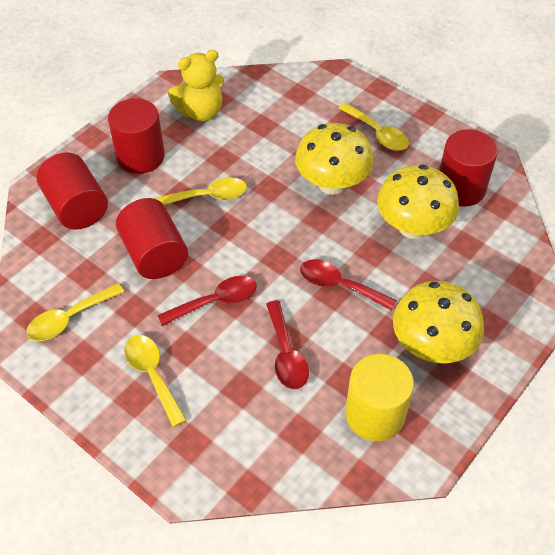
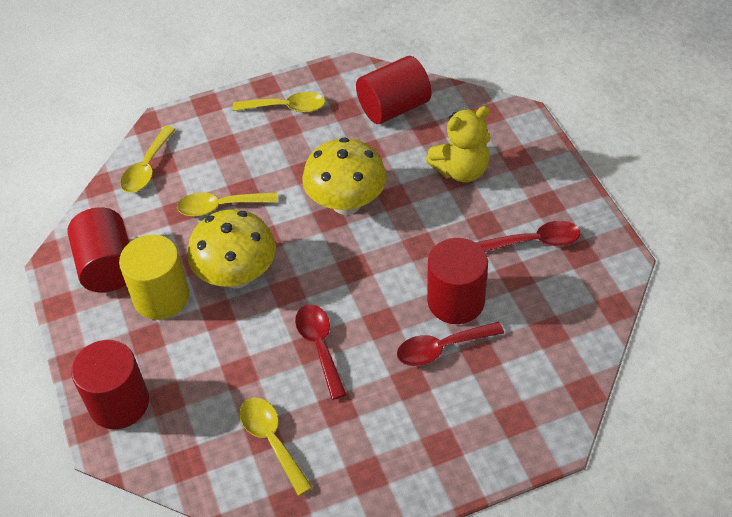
yellow mushroom: [295,123,374,195] [377,165,459,239] [393,281,484,363] = 3 -> [187,209,276,288] [302,137,387,215] = 2

